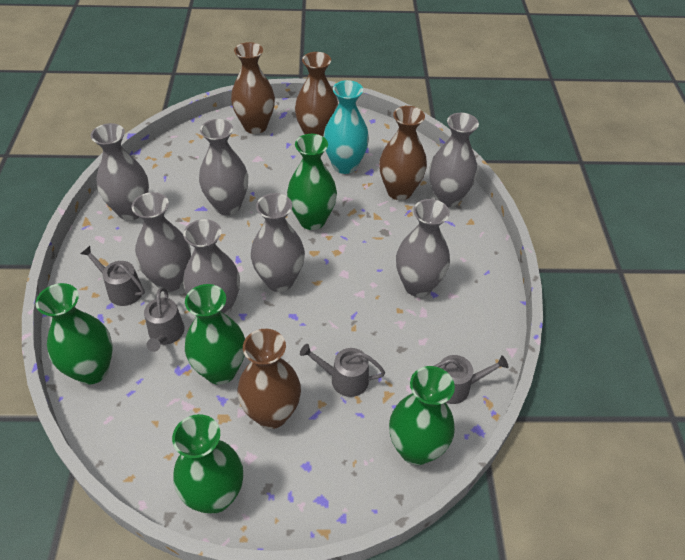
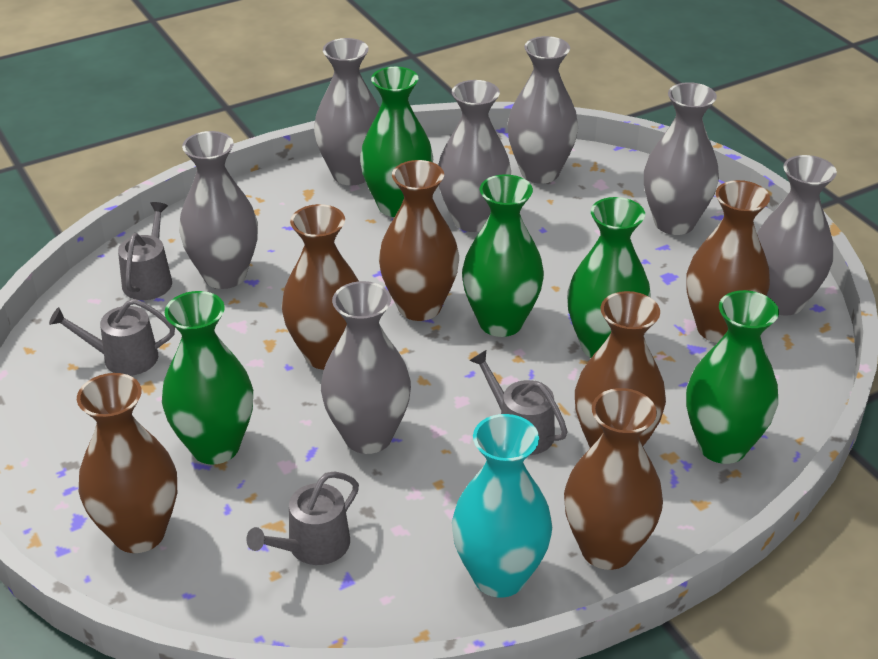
brown vase: [231,42,275,134] [237,329,301,429] [295,52,338,136] [379,106,427,200] = 4 -> [77,373,177,553] [282,204,359,370] [379,160,459,321] [564,388,663,570] [575,291,666,448] [686,180,770,343] = 6

